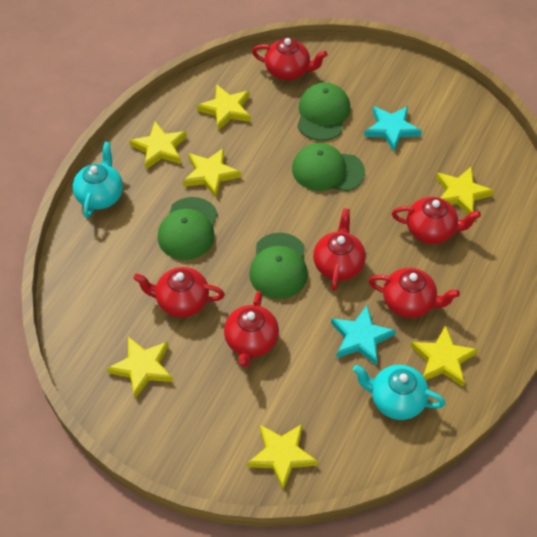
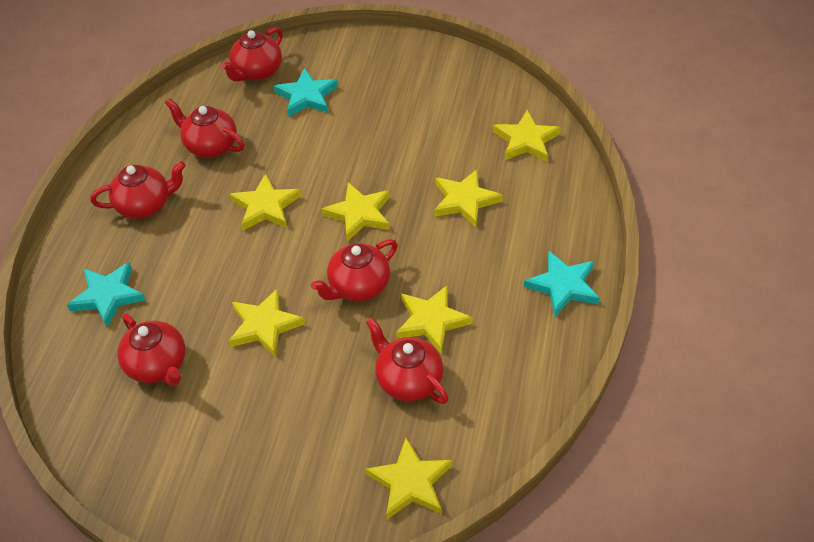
green cap: [158,197,218,260] [249,233,308,299] [292,143,365,191] [297,82,350,141] = 4 -> none = 0
turquoise star: [331,305,396,366] [364,106,422,151] = 2 -> [67,262,146,327] [274,68,338,117] [524,251,600,316] = 3
turquoise teapot: [73,142,123,218] [353,365,446,420] = 2 -> none = 0

